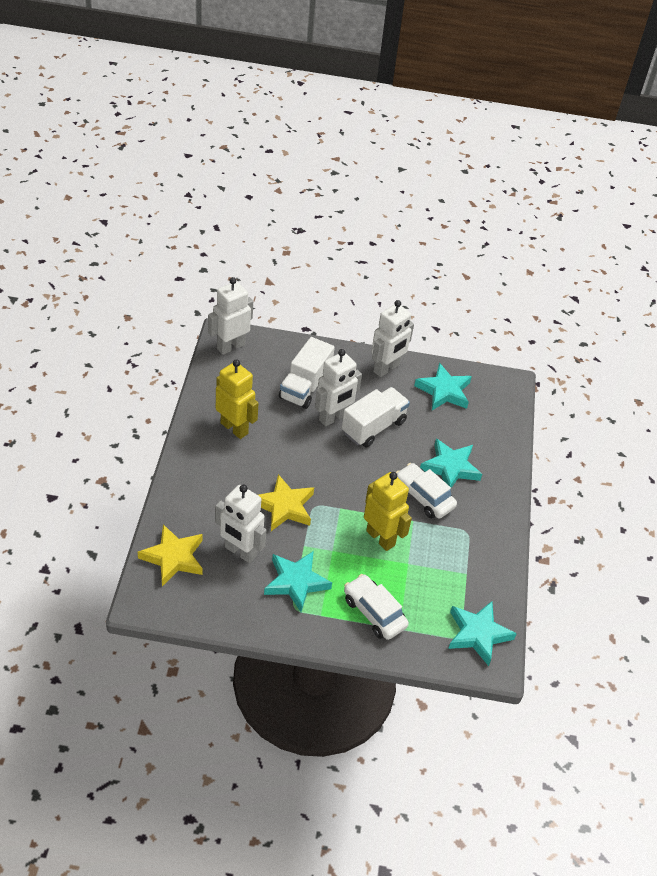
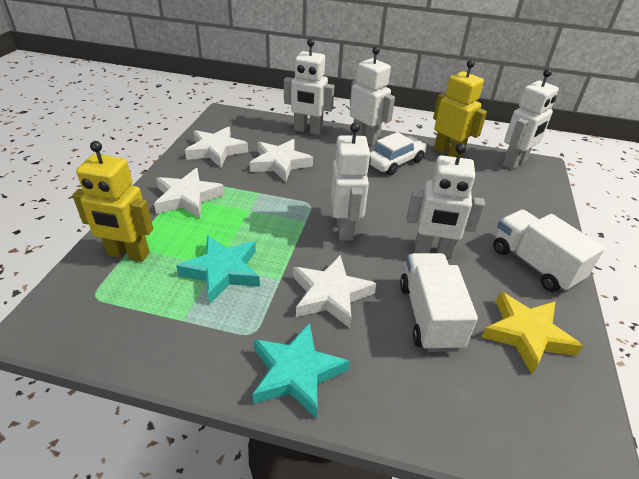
turquoise star: [264,551,332,612] [414,363,472,410] [420,439,482,488] [448,601,517,666] = 4 -> [176,235,260,304] [253,323,350,419] = 2
white car: [344,574,409,640] [396,463,457,518] = 2 -> [370,132,427,175] = 1
white robot: [208,277,253,355] [215,485,266,563] [315,349,362,427] [371,300,414,377] = 4 -> [284,39,334,135] [331,123,371,241] [350,46,395,146] [407,143,485,258] [503,69,559,170] = 5
white star: none = 0 -> [154,168,225,218] [185,127,248,167] [250,139,313,182] [293,255,376,328] = 4
yellow star: [138,524,203,586] [258,474,314,531] = 2 -> [481,291,583,375] = 1

